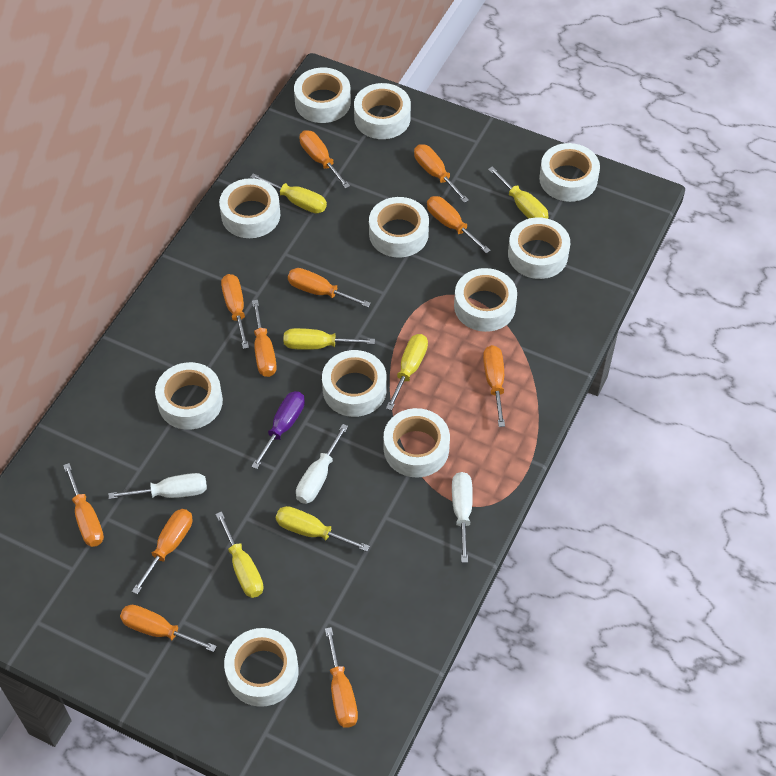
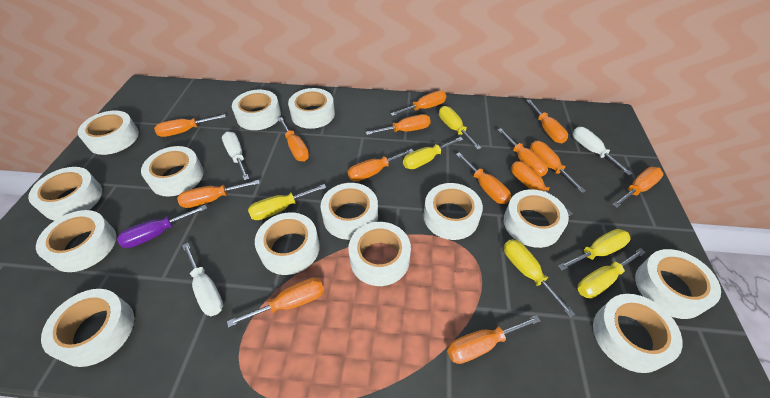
orange screwdriver: [63,463,104,547] [120,605,217,652] [132,509,192,595] [221,274,249,349] [252,300,277,377] [288,268,371,308] [299,130,350,189] [325,627,358,728] [414,144,469,203] [427,196,490,253] [483,345,505,427] = 11 -> [154,114,226,137] [177,180,260,208] [227,278,324,328] [278,117,309,161] [348,149,413,182] [366,114,431,135] [390,91,446,116] [447,315,540,364] [456,152,511,204] [498,128,548,177] [511,161,573,216] [526,99,568,143] [530,141,586,193] [612,167,664,208] = 14
white tape: [155,362,223,430] [219,178,280,238] [224,628,299,707] [294,68,351,123] [322,350,387,417] [354,83,411,139] [369,197,429,258] [384,408,450,477] [454,268,517,332] [508,217,570,279] [539,143,600,202] = 11 -> [28,167,102,220] [36,210,116,272] [41,289,134,367] [78,111,139,155] [141,146,204,197] [232,90,281,130] [255,213,320,275] [288,88,335,129] [321,183,378,240] [348,222,411,286] [423,183,483,240] [504,189,569,248] [593,294,683,373] [635,249,721,319] = 14

